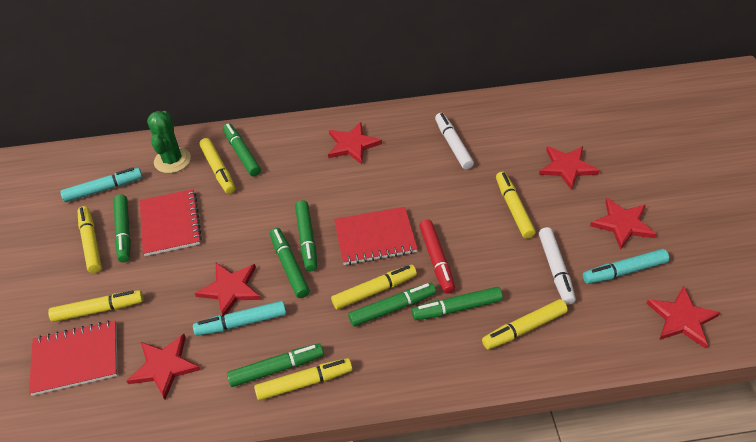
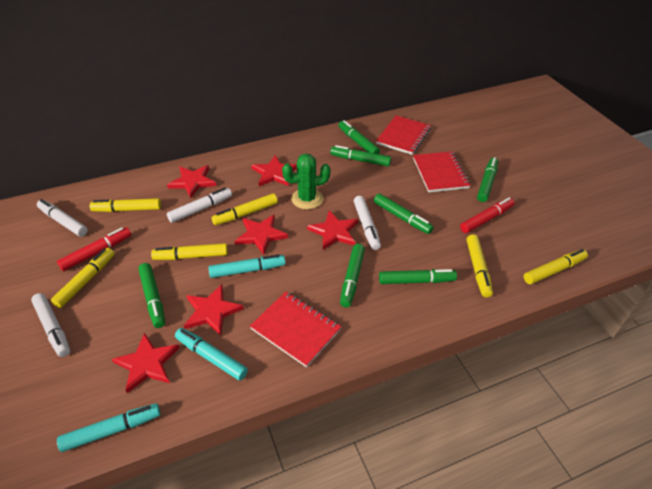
red marker: [419,219,455,294] = 1 -> [57,227,131,271] [460,197,515,233] = 2
white marker: [435,113,474,170] [539,227,576,305] = 2 -> [31,293,70,357] [37,199,88,237] [167,187,232,223] [354,196,381,250] = 4
yellow marker: [48,290,144,322] [77,206,102,273] [199,138,235,194] [254,358,352,401] [331,265,417,310] [482,299,568,349] [496,172,536,239] = 7 -> [51,248,115,308] [90,198,161,212] [151,243,228,260] [212,193,278,225] [467,234,493,297] [523,249,588,285] = 6

